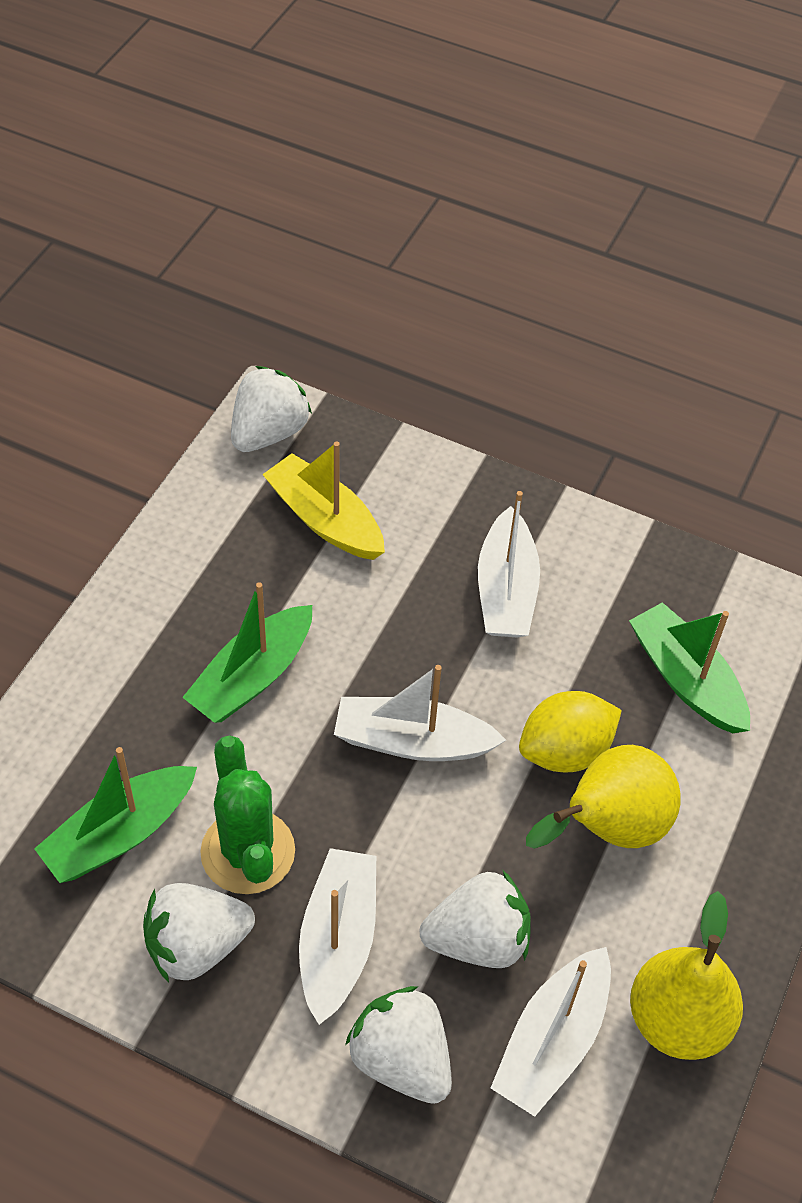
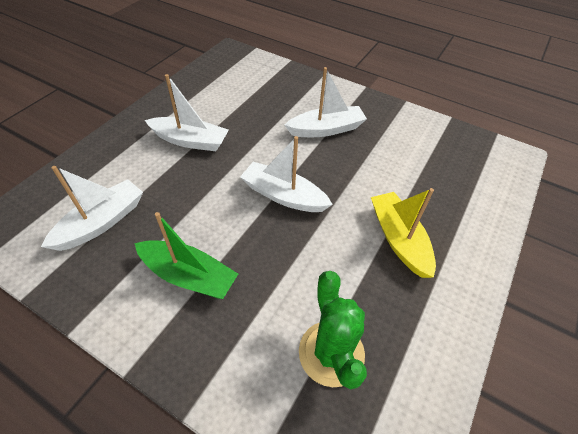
green boat: [34,747,197,883] [182,582,312,723] [629,602,750,733] = 3 -> [135,212,238,299] = 1
white strawberry: [143,883,255,982] [231,366,312,452] [345,986,452,1104] [420,871,531,968] = 4 -> none = 0
yellow lemon: [519,691,622,772] = 1 -> none = 0
yellow pear: [526,745,681,849] [630,891,743,1060] = 2 -> none = 0

